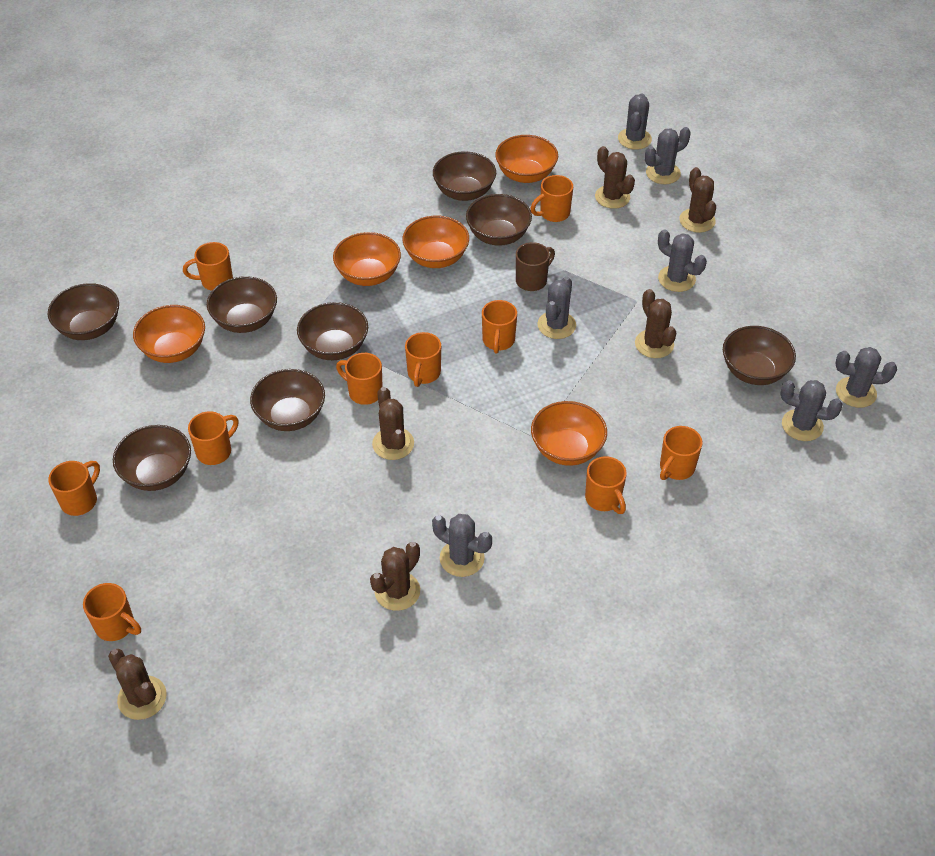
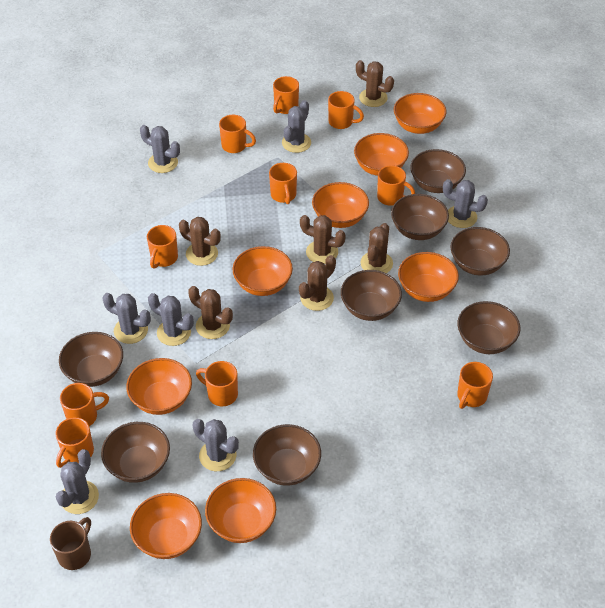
orange bowl: [133,305,205,363] [333,232,401,286] [402,216,469,268] [495,135,558,183] [531,401,607,466] = 5 -> [126,358,192,415] [130,493,202,559] [205,478,276,543] [232,246,293,296] [312,182,369,228] [354,133,409,176] [394,93,446,134] [398,252,459,302] = 8

